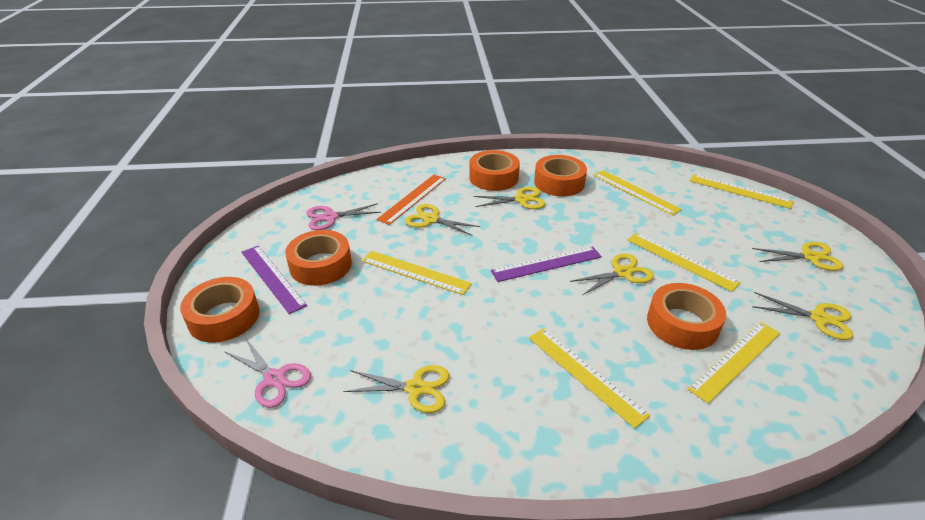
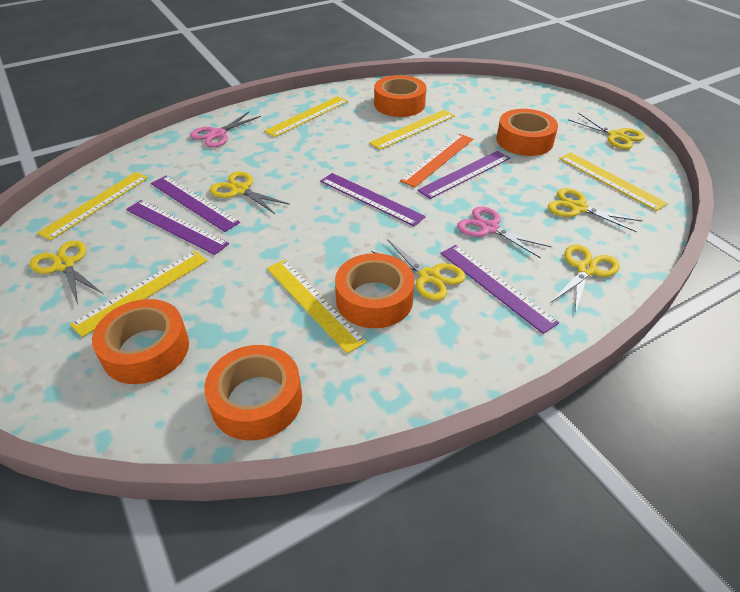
purple ruler: [241,246,307,314] [491,246,602,282] = 2 -> [126,200,229,255] [151,176,240,232] [320,173,426,226] [417,151,510,199] [440,245,559,334] = 5

